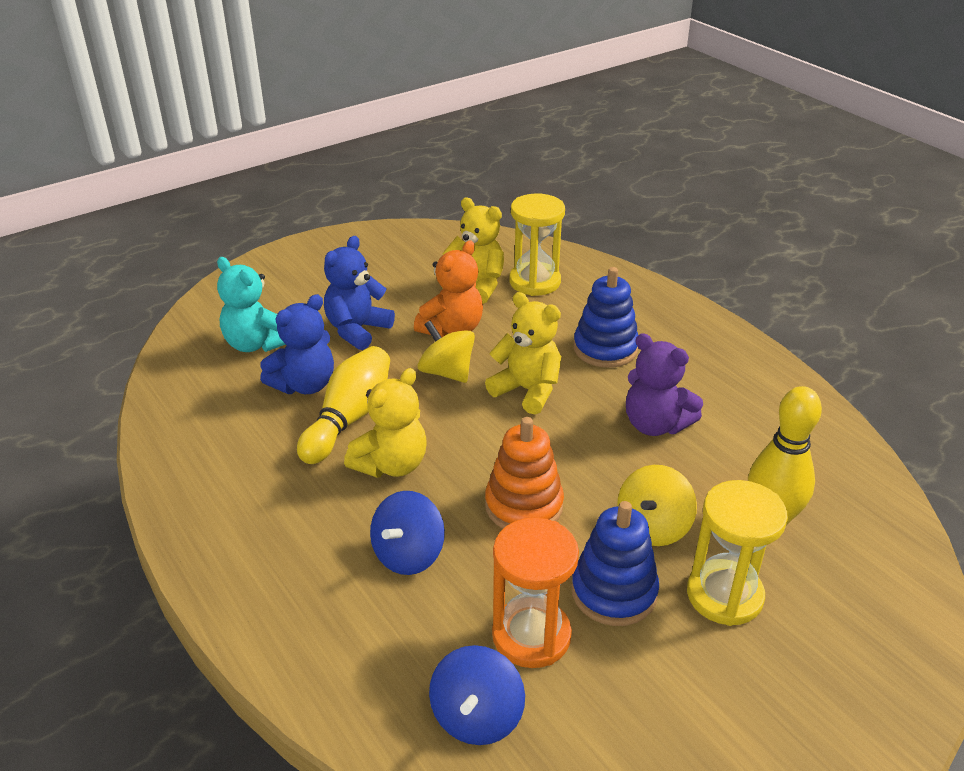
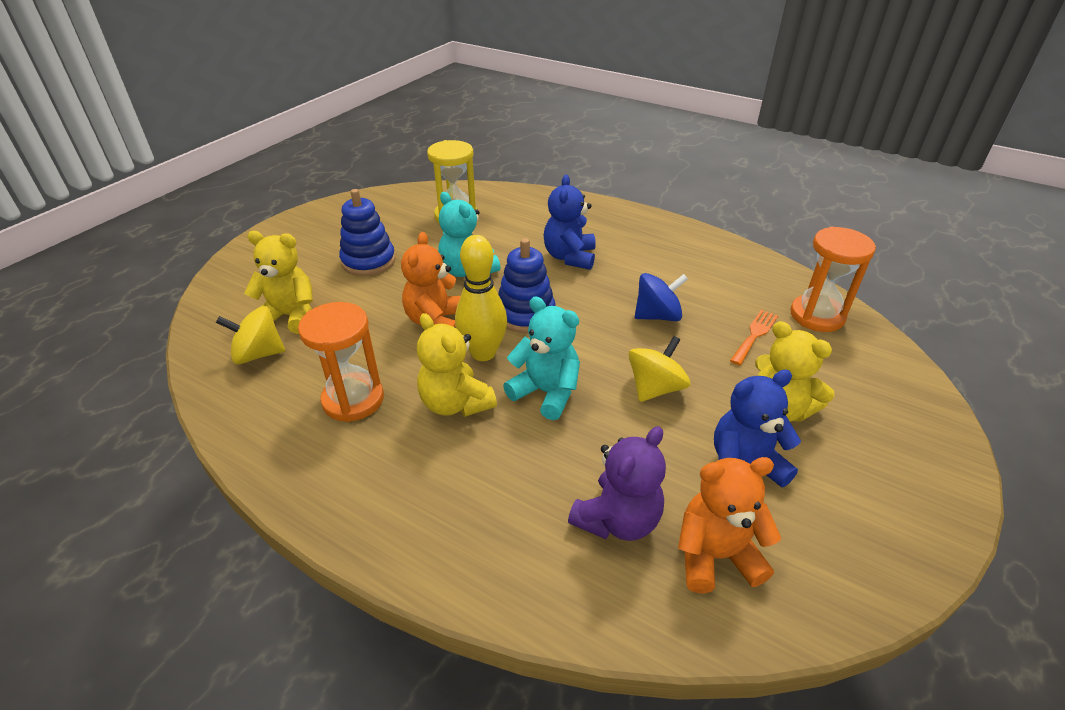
blue spinning top: [370,491,445,575] [429,645,525,745] = 2 -> [635,273,688,321] = 1
orange fork: none = 0 -> [730,309,778,365] = 1
orange hourglass: [492,518,579,668] = 1 -> [298,302,384,422] [790,227,876,332] = 2
orange stacking toy: [485,417,564,529] = 1 -> none = 0
orange teddy bear: [414,240,483,337] = 1 -> [401,232,461,327] [678,457,781,594] = 2
turquoise teddy bear: [217,257,286,352] = 1 -> [438,192,501,277] [503,297,580,420] = 2
yellow bowling pin: [297,346,390,464] [748,386,822,525] = 2 -> [455,235,507,361] = 1
yellow hourglass: [509,194,565,296] [687,480,788,626] = 2 -> [427,140,477,224] = 1

